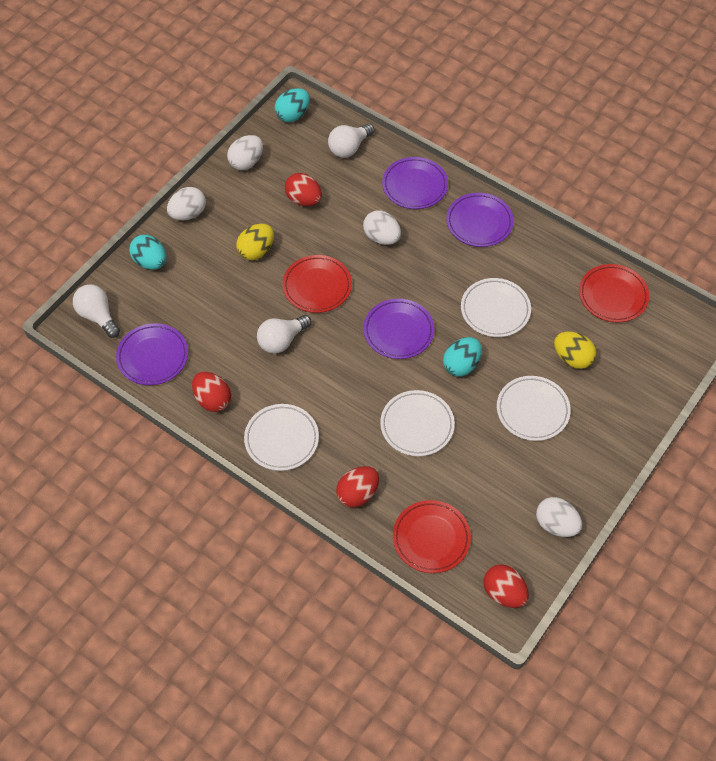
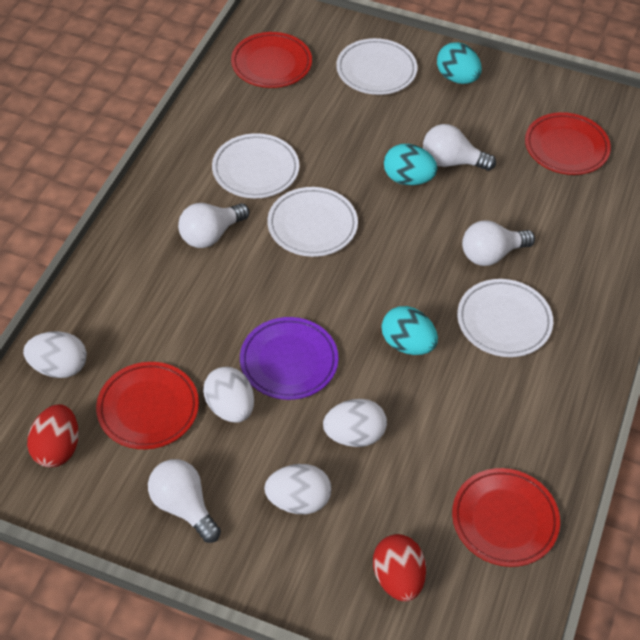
purple plate: [116,323,188,385] [364,299,434,359] [382,157,448,209] [446,193,514,247] = 4 -> [240,317,338,400] = 1
red egg: [192,372,231,412] [285,173,322,206] [336,466,379,508] [483,564,529,608] = 4 -> [27,404,79,467] [373,534,426,601] = 2
red plate: [282,255,352,313] [393,500,471,573] [579,264,649,323] = 3 -> [96,362,199,449] [231,32,312,88] [452,468,560,567] [525,112,611,175] = 4
white light bulb: [73,284,120,338] [257,315,311,354] [328,123,375,158] = 3 -> [148,459,221,543] [178,203,249,248] [423,124,496,171] [462,220,535,266] = 4
yellow egg: [236,224,274,260] [554,332,597,369] = 2 -> none = 0

